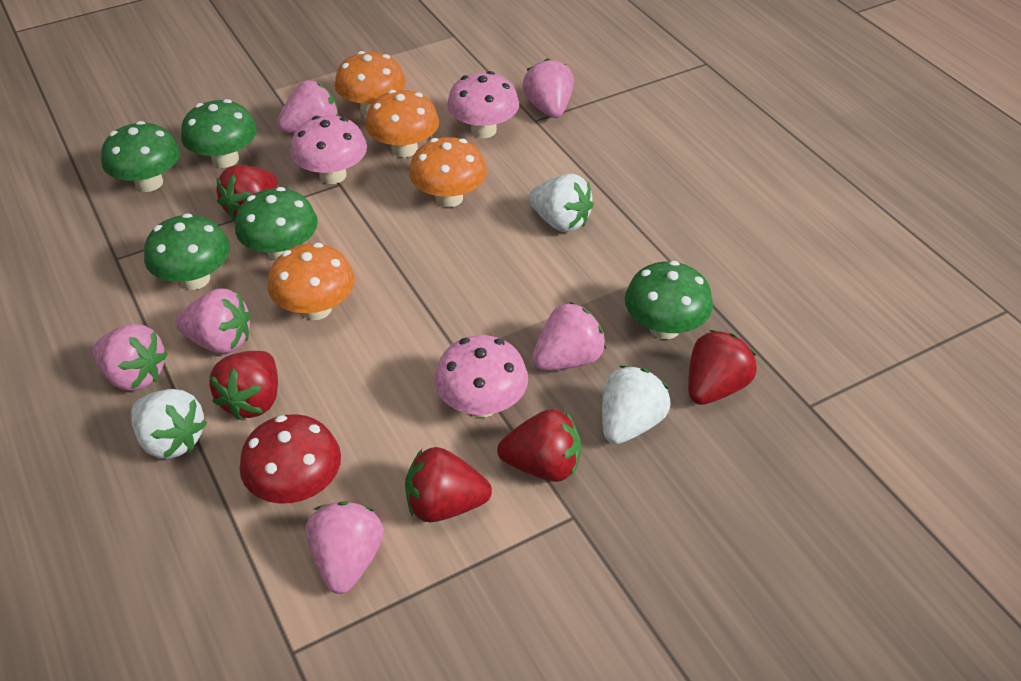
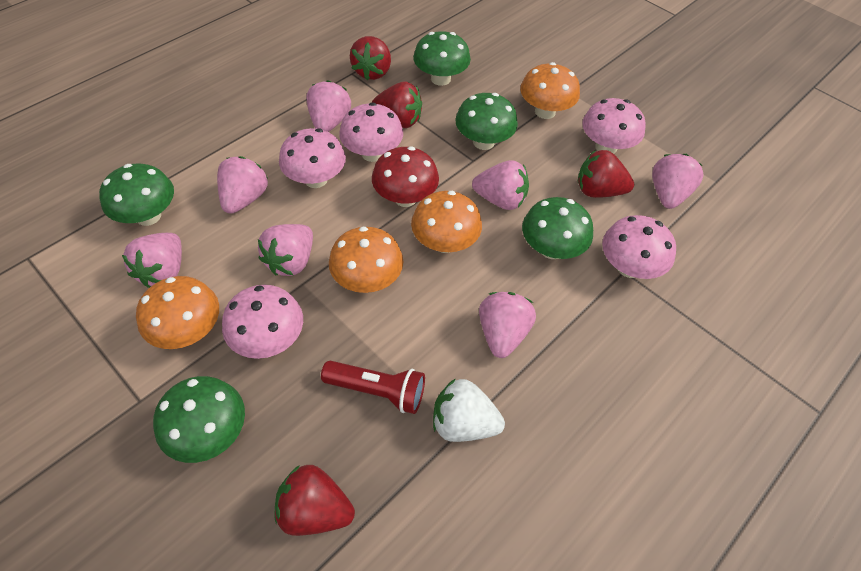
pink mushroom: [291,115,367,184] [434,335,528,417] [447,71,519,138] = 3 -> [222,285,303,359] [279,128,346,188] [339,102,403,162] [582,98,646,154] [602,215,676,279] = 5
pink strawberry: [92,324,168,391] [175,289,251,354] [277,80,339,133] [306,501,384,594] [522,58,574,118] [532,302,606,370] = 6 -> [122,233,182,288] [217,156,268,214] [258,224,313,276] [306,80,351,132] [472,160,529,210] [479,292,536,358] [652,154,704,209] = 7
red flashlight: none = 0 -> [321,361,425,414] = 1
red strawberry: [209,351,278,420] [217,165,278,221] [405,447,492,522] [497,409,581,482] [688,330,757,405] = 5 -> [275,465,355,536] [350,36,391,80] [372,82,422,128] [578,150,634,198] = 4
white strawberry: [131,389,207,459] [528,174,594,232] [602,366,671,444] = 3 -> [433,378,505,442] = 1

